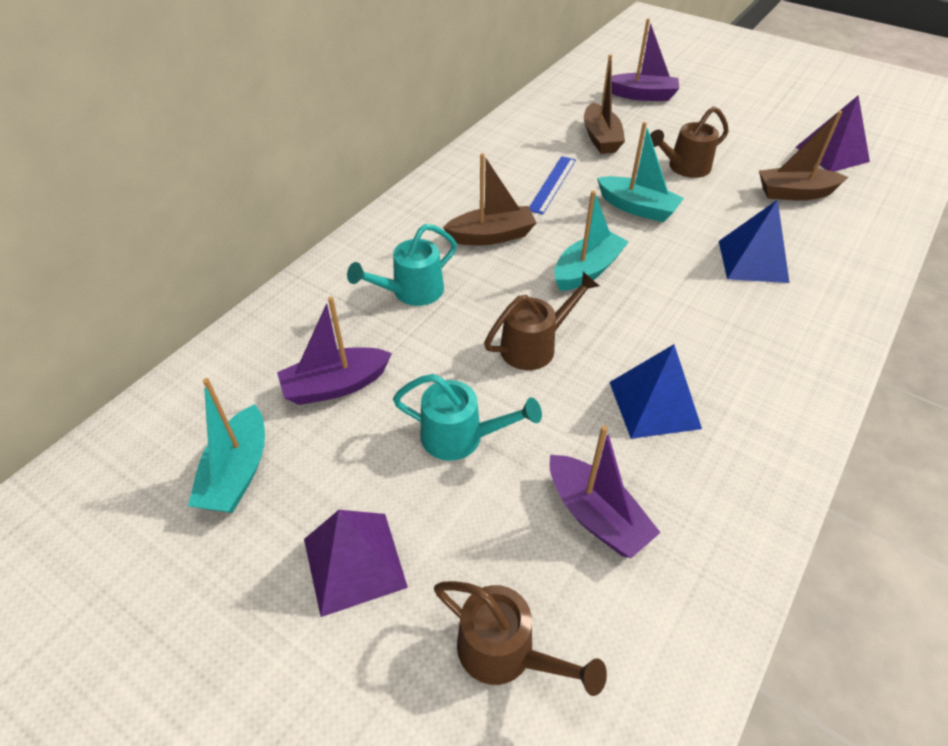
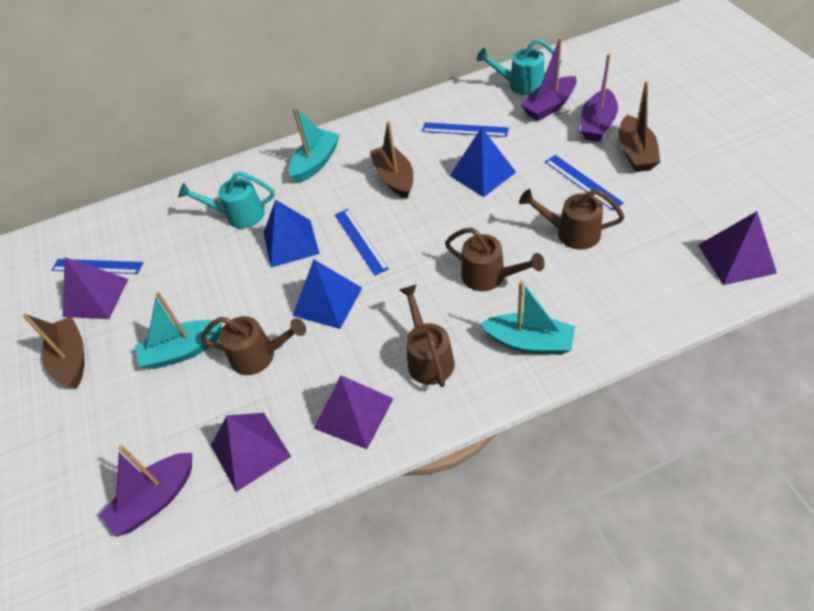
blue pyramid: [609,344,702,439] [719,199,789,283] = 2 -> [264,200,319,267] [293,259,362,329] [450,127,516,197] = 3
blue ruler: [529,156,576,215] = 1 -> [52,259,143,274] [335,209,389,276] [422,123,509,137] [545,155,623,211] = 4
brown watering can: [434,581,607,696] [484,272,599,370] [650,106,729,178] = 3 -> [201,316,306,375] [400,284,455,387] [445,227,545,291] [519,189,625,250] = 4
purple pyramid: [304,510,408,617] [796,95,870,172] = 2 -> [63,257,128,319] [211,413,291,492] [314,375,394,449] [698,211,777,285] = 4

